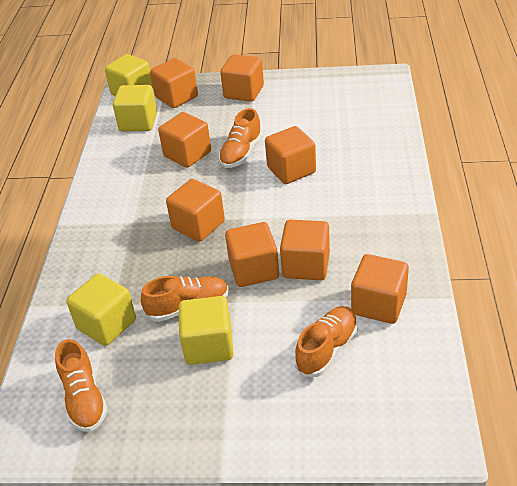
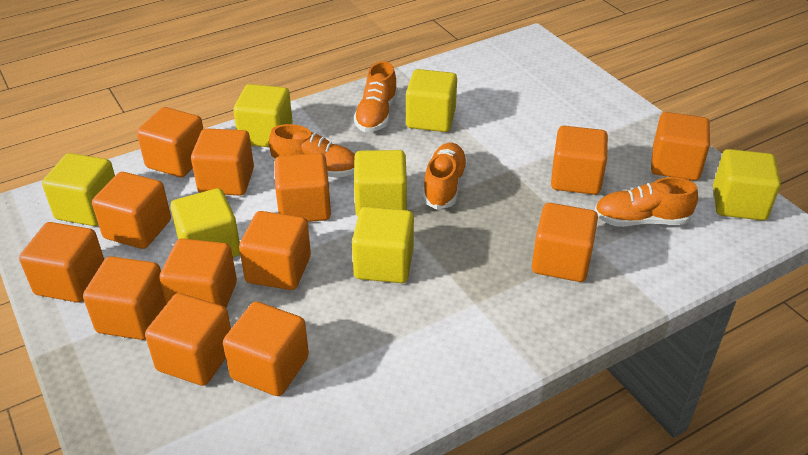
orange cube: [150,58,198,108] [158,112,211,168] [166,179,225,242] [220,54,264,102] [225,222,279,287] [265,126,316,184] [280,220,330,280] [351,254,409,324] = 8 -> [19,222,104,303] [83,256,166,340] [92,172,171,249] [137,107,203,177] [145,293,231,386] [159,238,237,308] [191,128,254,195] [223,301,309,396] [239,211,311,290] [274,153,331,222] [532,203,598,282] [551,126,608,195] [651,112,710,181] = 13
yellow cube: [66,273,136,346] [105,54,153,96] [113,85,157,131] [179,296,234,365] = 4 -> [42,153,115,226] [170,188,240,257] [233,84,293,147] [352,207,414,283] [354,150,407,217] [406,69,457,132] [713,149,781,221] = 7

